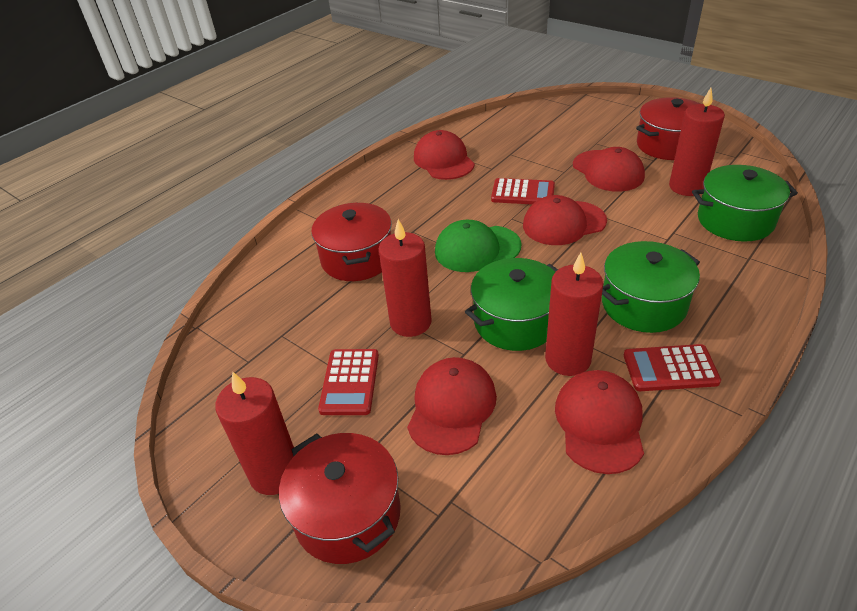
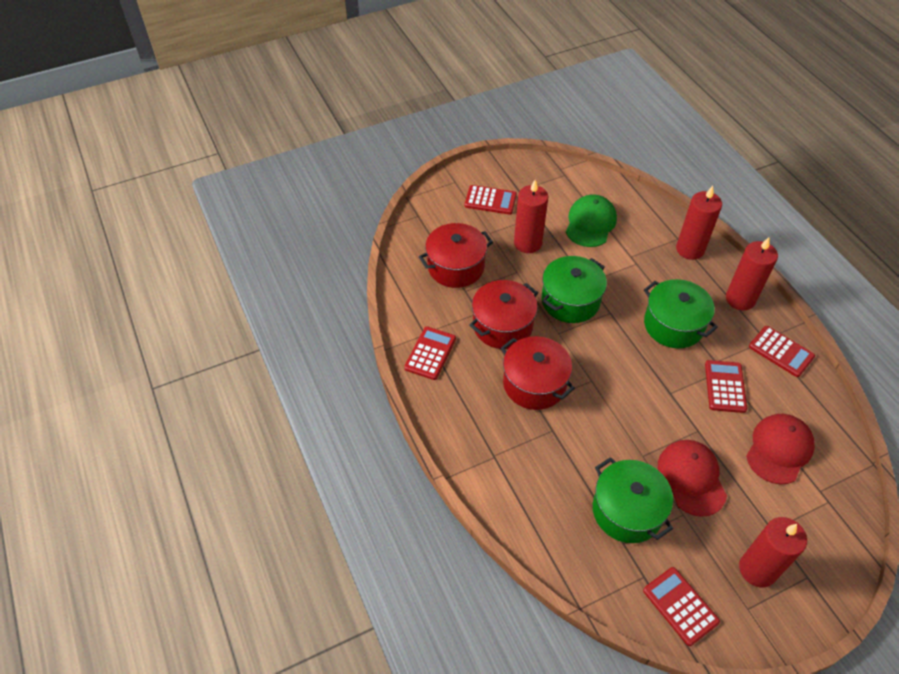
red calculator: [318,349,379,415] [491,178,555,204] [624,344,721,391] = 3 -> [404,327,456,380] [465,185,517,215] [643,567,720,646] [705,360,747,413] [749,326,815,377] = 5
red cap: [407,357,497,455] [414,130,475,180] [523,195,607,245] [555,370,644,474] [573,147,645,192] = 5 -> [658,440,727,517] [746,414,815,485] = 2

